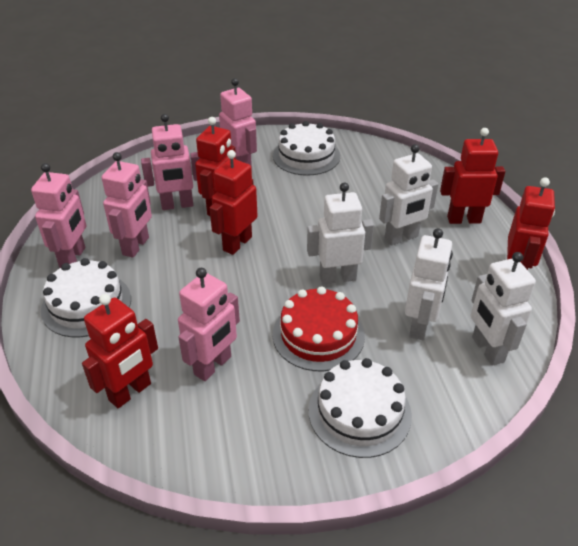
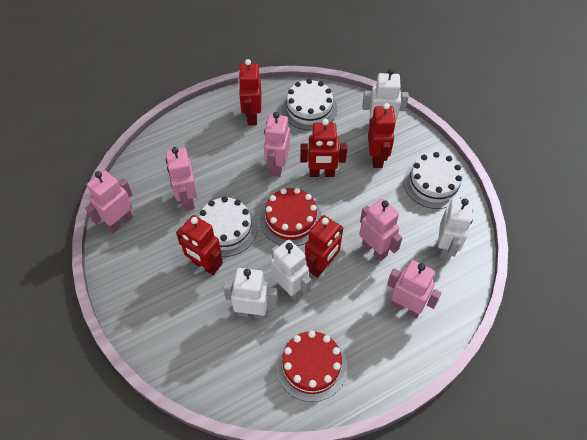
red cake: [273,287,365,372] = 1 -> [260,188,322,246] [276,331,347,402] = 2

